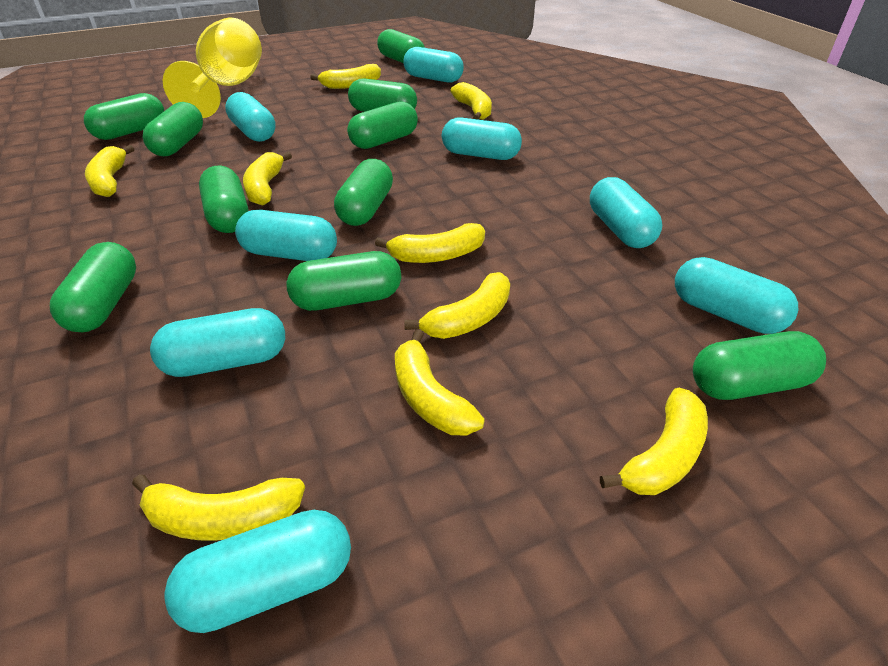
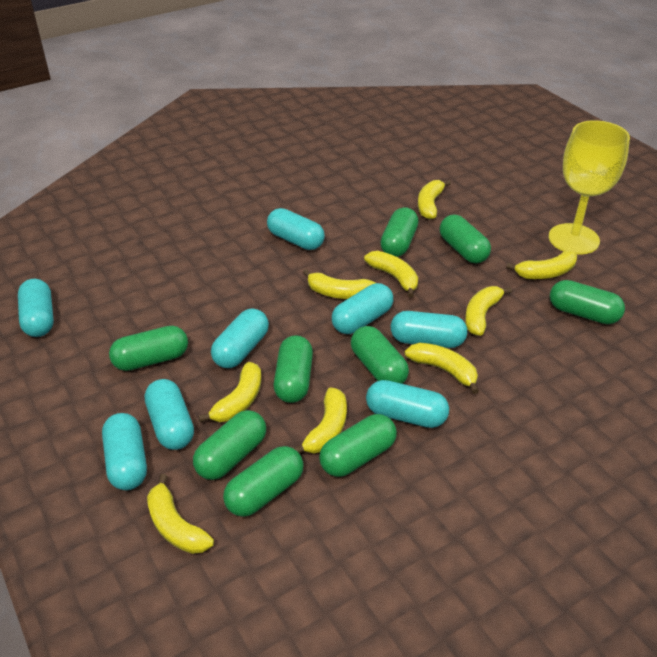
green capsule: [50,242,136,332] [84,93,164,140] [143,102,203,156] [199,166,248,233] [286,251,401,311] [334,159,393,226] [347,101,418,149] [348,78,417,112] [377,29,425,63] [693,331,826,400] = 10 -> [109,326,188,371] [193,410,266,480] [223,446,304,517] [274,335,313,403] [319,414,397,477] [351,326,409,384] [380,207,419,257] [440,215,491,264] [550,280,625,324] = 9

